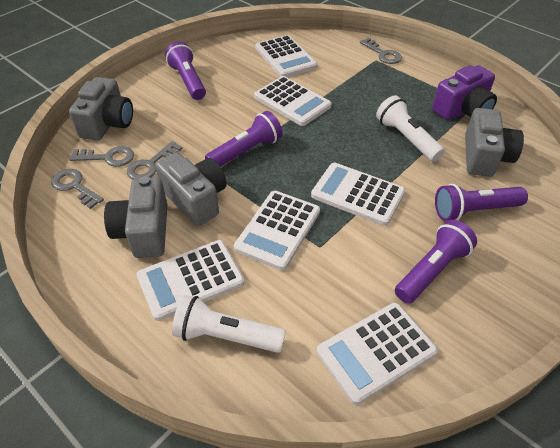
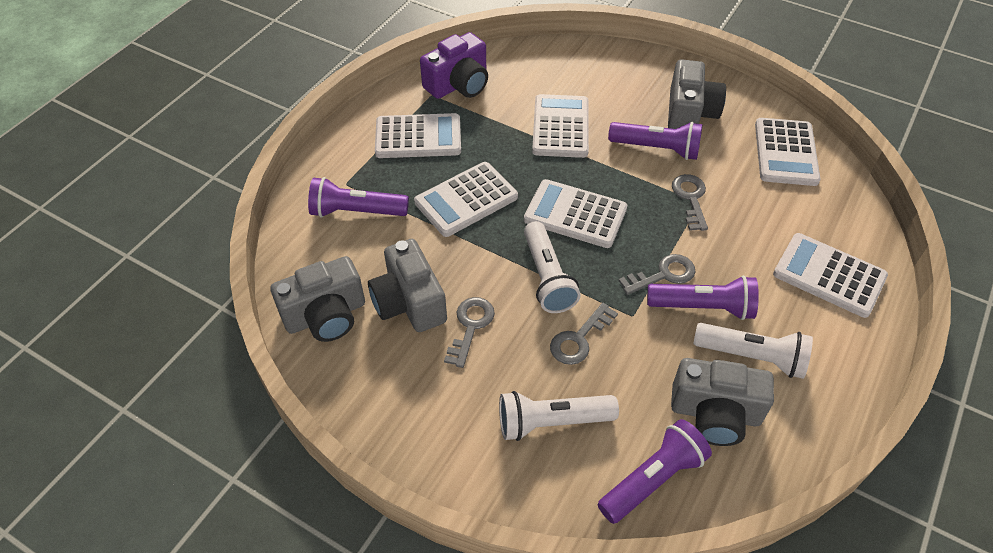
white flashlight: [172,295,286,353] [376,95,445,162] = 2 -> [499,391,619,441] [524,221,581,313] [693,323,813,379] = 3

